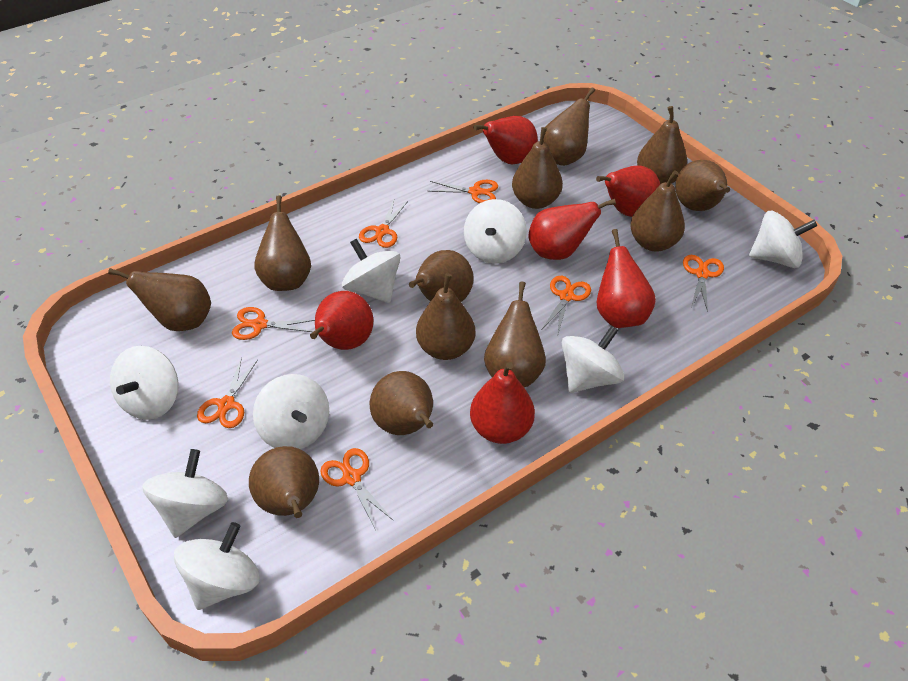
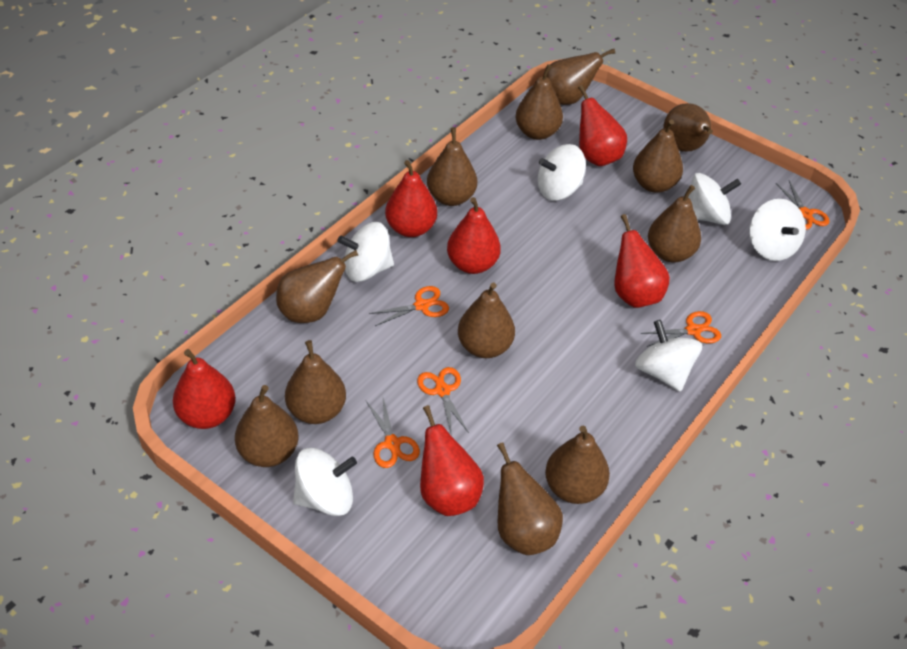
orange scissors: [197,357,258,428] [232,307,315,340] [321,448,394,528] [359,200,408,248] [428,180,498,203] [542,276,591,333] [683,255,724,312] = 7 -> [366,398,420,468] [369,286,449,326] [417,367,469,436] [641,311,721,347] [776,180,830,230] = 5
white spinning top: [110,346,178,420] [142,449,228,538] [174,522,260,610] [253,374,329,449] [342,239,400,303] [464,199,527,264] [562,326,624,393] [749,211,817,268] = 8 -> [293,448,357,516] [337,222,394,282] [538,144,586,201] [635,320,702,392] [688,173,741,225] [749,199,806,261] = 6

